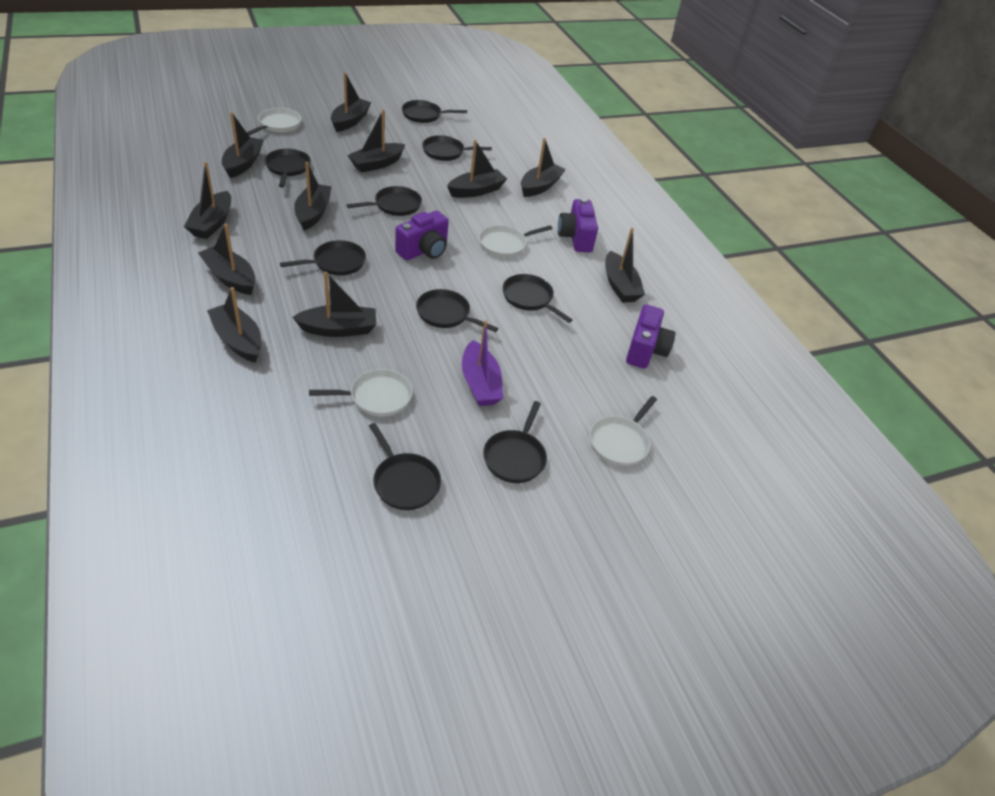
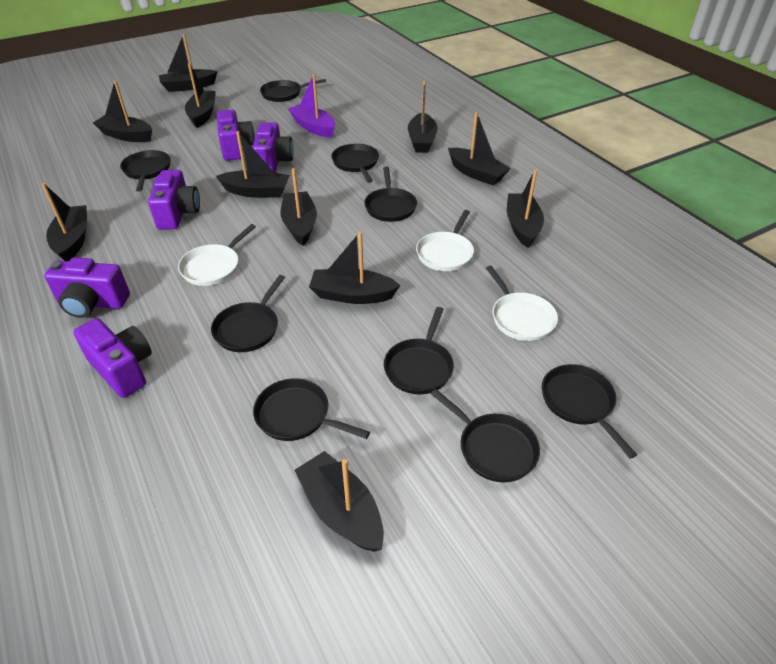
purple camera: [395,211,449,261] [558,198,598,252] [626,305,676,369] = 3 -> [44,257,130,318] [73,318,152,398] [148,170,200,229] [217,110,255,161] [252,122,294,173] = 5
white pan: [247,108,301,135] [309,369,413,416] [479,225,553,258] [590,396,657,466] = 4 -> [178,224,256,286] [416,210,474,271] [486,266,558,341] = 3

